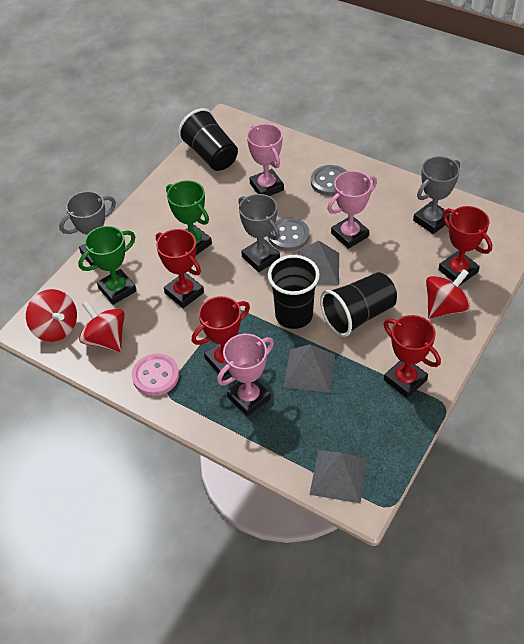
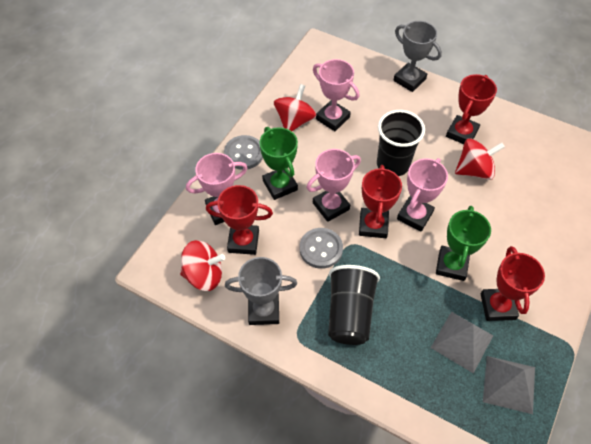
black cup: [178,108,238,171] [268,255,320,329] [320,272,397,337] = 3 -> [328,265,380,345] [377,110,425,176] = 2
grey pyramid: [283,344,335,393] [297,240,339,285] [309,450,367,504] = 3 -> [431,312,493,374] [483,356,535,414] = 2
grey trophy: [59,191,116,266] [238,194,280,272] [413,156,460,234] = 3 -> [225,257,297,325] [393,21,442,92] = 2
pink button: [132,353,179,396] = 1 -> none = 0
pink trophy: [217,334,274,416] [247,124,284,196] [327,171,377,249] = 3 -> [186,153,247,225] [307,149,361,222] [313,59,359,131] [397,158,448,231] = 4

